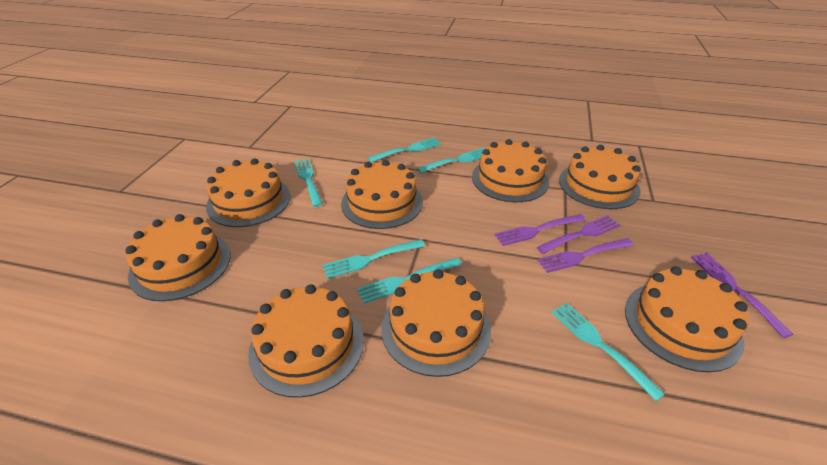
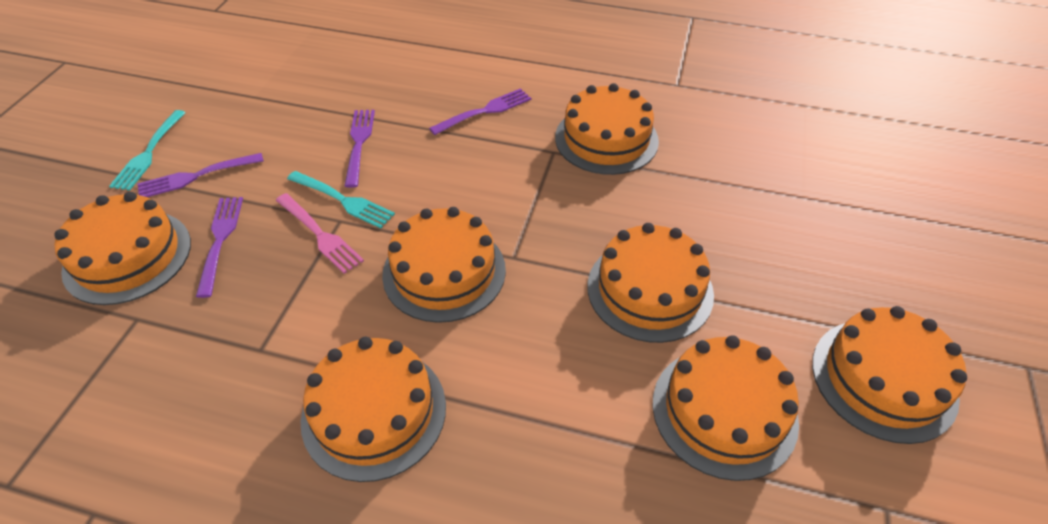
orange cake: [125,214,231,301] [206,158,290,227] [248,284,364,398] [341,160,423,229] [381,269,491,377] [472,139,549,202] [559,145,641,209] [625,266,749,372] = 8 -> [54,192,191,305] [301,337,446,482] [382,207,506,323] [555,83,659,175] [587,223,714,343] [653,335,799,481] [812,306,967,444] = 7
pink fork: none = 0 -> [276,193,364,274] = 1
turquoise fork: [294,159,323,207] [322,239,425,279] [357,258,462,304] [368,138,441,162] [417,148,485,173] [551,303,665,401] = 6 -> [109,110,186,190] [287,171,395,229] = 2

